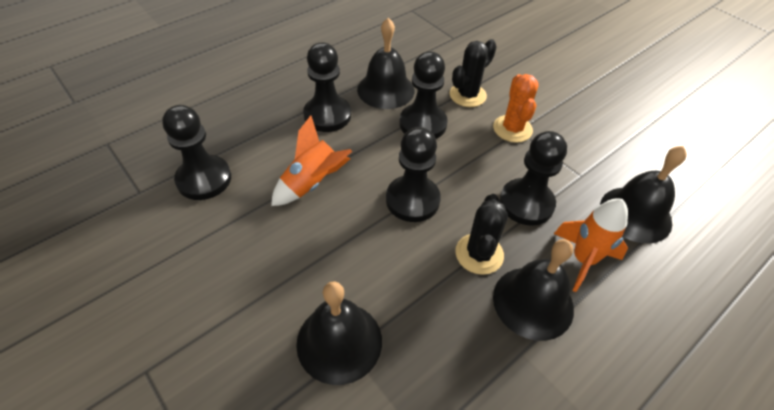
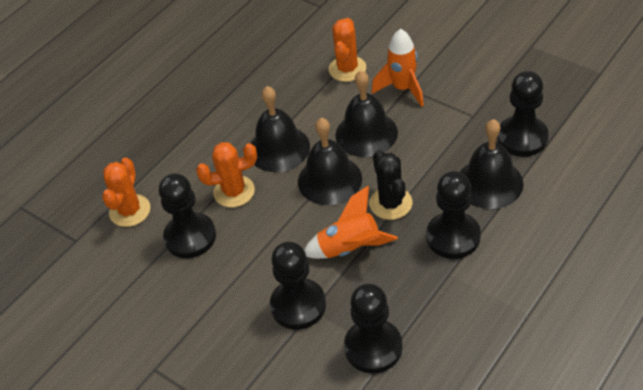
black cactus: [450,39,497,107] [455,194,508,275] = 2 -> [369,150,412,220] = 1
orange cactus: [493,74,539,142] = 1 -> [102,158,151,227] [196,142,257,208] [329,18,366,82] = 3

